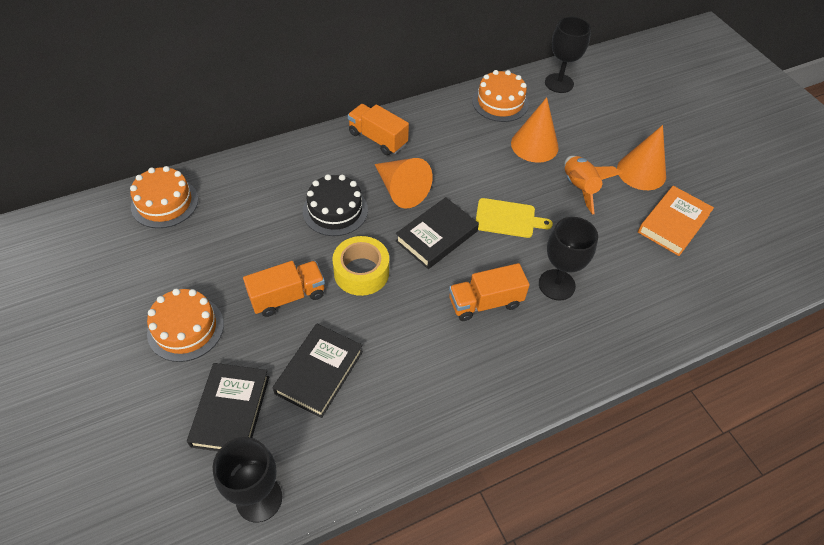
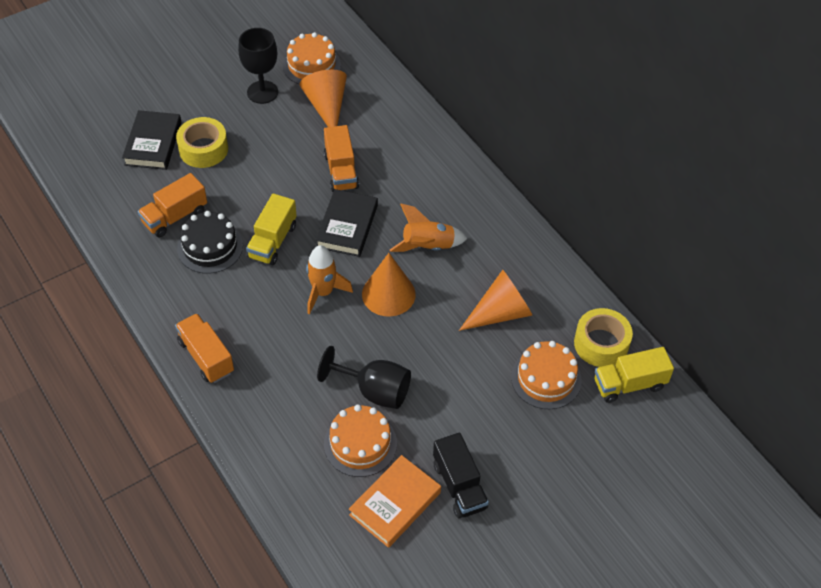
black book: [187,363,269,451] [273,324,363,418] [396,197,479,269] = 3 -> [122,110,182,170] [315,189,378,257] = 2
black goblet: [213,437,282,522] [539,217,598,301] [545,16,591,93] = 3 -> [238,28,278,104] [317,346,411,409] = 2
black truck: none = 0 -> [433,433,489,518] = 1
orange rocket: [564,156,623,215] = 1 -> [306,245,353,314] [390,204,468,252] = 2
yellow cutting board: [476,198,553,238] = 1 -> none = 0
yellow tape: [332,236,389,296] = 1 -> [176,117,228,168] [574,308,633,367] = 2
yellow truck: none = 0 -> [246,193,297,265] [594,347,674,403] = 2

